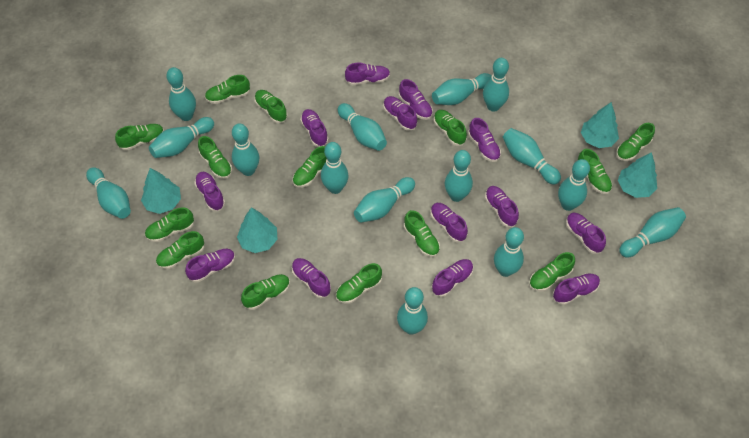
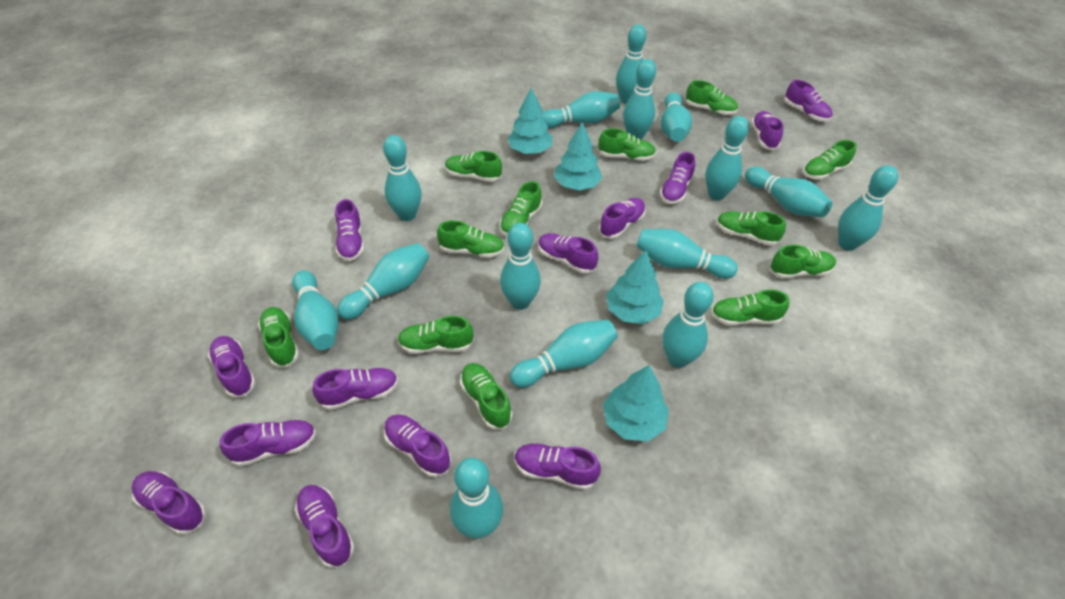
green shoe: [115,124,164,151] [145,207,194,242] [156,231,204,269] [198,136,232,179] [205,75,250,104] [241,274,290,310] [254,90,288,123] [293,146,327,187] [336,263,382,304] [404,210,440,257] [434,110,467,146] [529,252,575,291] [578,149,612,194] [616,123,655,161] = 14 -> [258,307,299,367] [398,316,474,354] [437,220,504,258] [445,151,502,182] [460,363,512,430] [500,181,542,236] [598,129,656,161] [685,80,738,115] [711,289,789,326] [717,211,786,246] [770,245,836,279] [803,140,857,180] = 12

